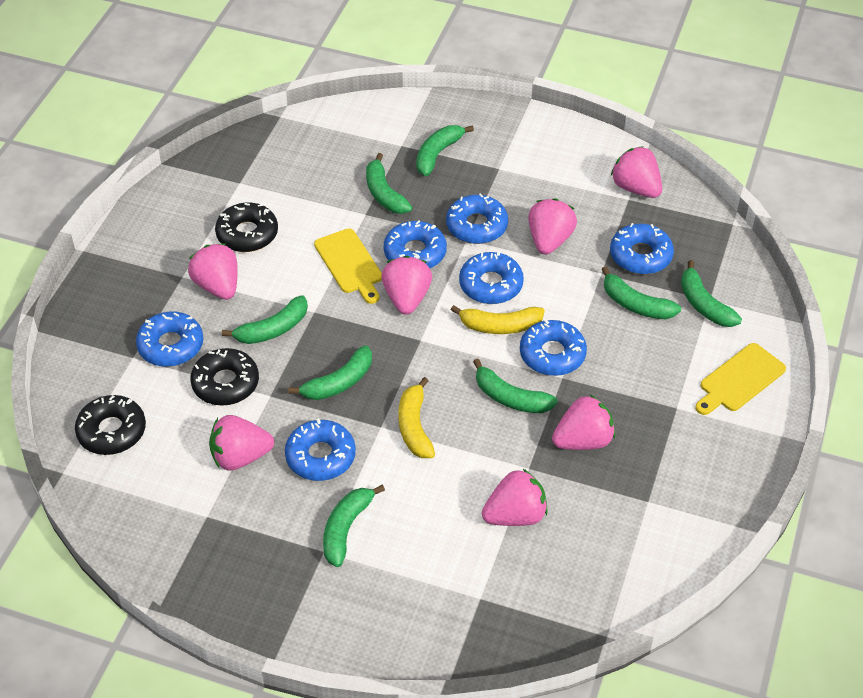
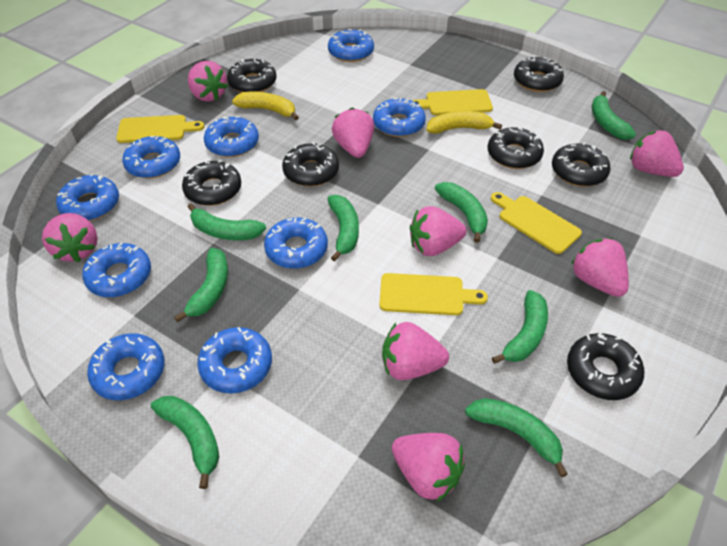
black donut: [75,395,146,455] [190,348,259,406] [215,203,278,252] = 3 -> [182,160,241,206] [227,59,277,93] [282,142,339,187] [488,127,544,169] [514,57,564,92] [552,142,611,187] [567,332,644,400] = 7
blue donut: [136,312,203,367] [285,418,356,481] [384,220,447,268] [446,193,508,244] [459,251,524,304] [520,319,587,376] [610,223,674,274] = 7 -> [56,173,119,221] [82,243,151,297] [87,333,164,400] [122,136,180,178] [197,327,272,394] [204,116,259,157] [264,218,328,269] [328,29,374,62] [373,98,426,137] = 9
pink strawberry: [188,244,238,300] [209,415,274,471] [382,256,432,315] [482,469,548,526] [528,198,577,255] [552,395,615,450] [611,146,662,198] = 7 -> [42,213,98,262] [188,61,228,102] [332,108,374,158] [382,322,449,380] [392,433,465,502] [410,206,467,256] [571,238,629,297] [630,130,684,177] = 8
yellow cutting board: [314,228,382,304] [695,343,786,415] = 2 -> [116,115,205,143] [379,273,488,315] [412,89,493,115] [491,192,582,254] = 4

